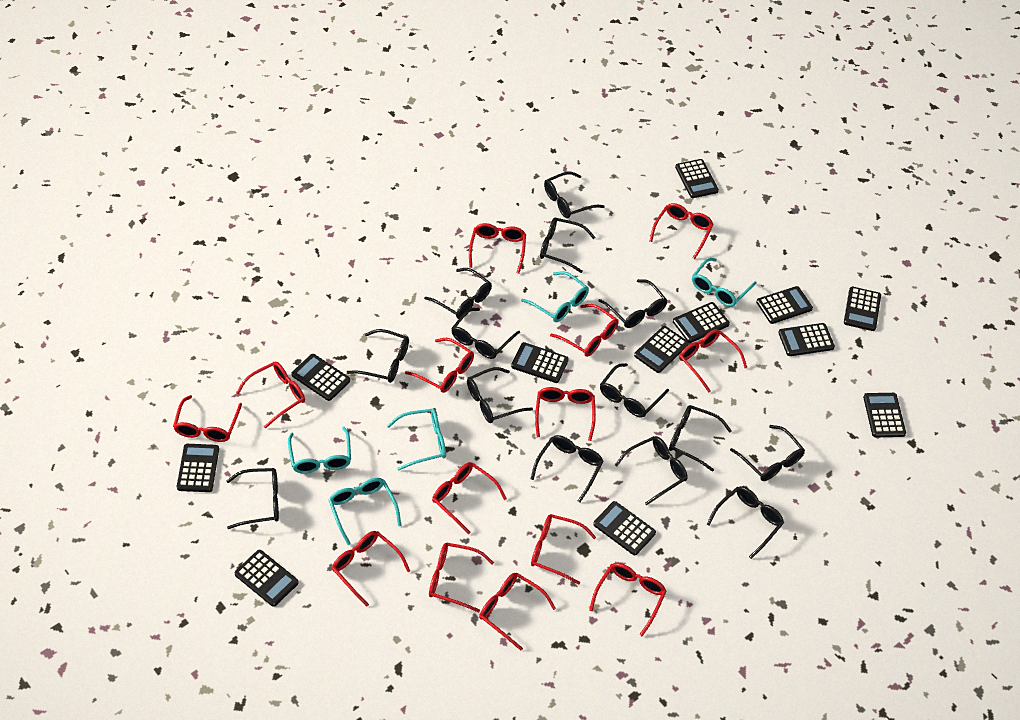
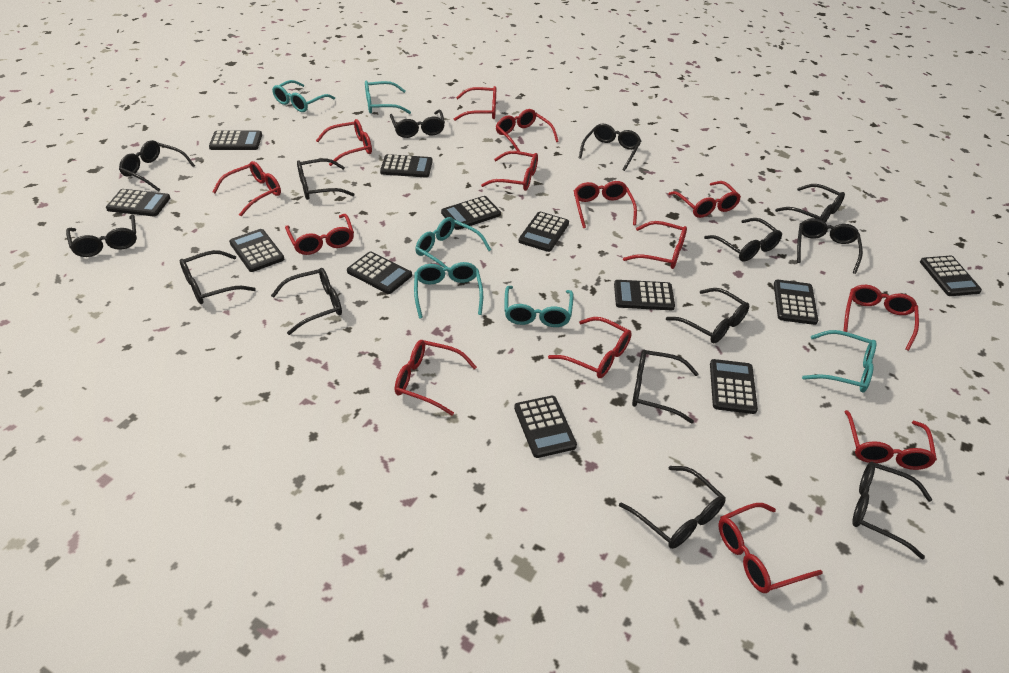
turquoise glasses: [288,427,351,474] [329,478,401,545] [387,409,446,471] [521,271,589,322] [692,258,757,307] = 5 -> [272,80,335,112] [365,81,411,114] [414,262,483,319] [415,217,491,272] [504,286,574,327] [802,330,876,393] = 6

